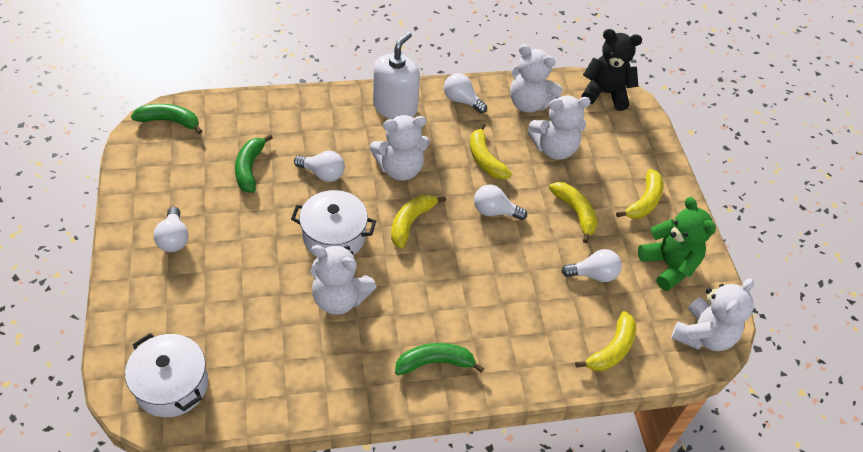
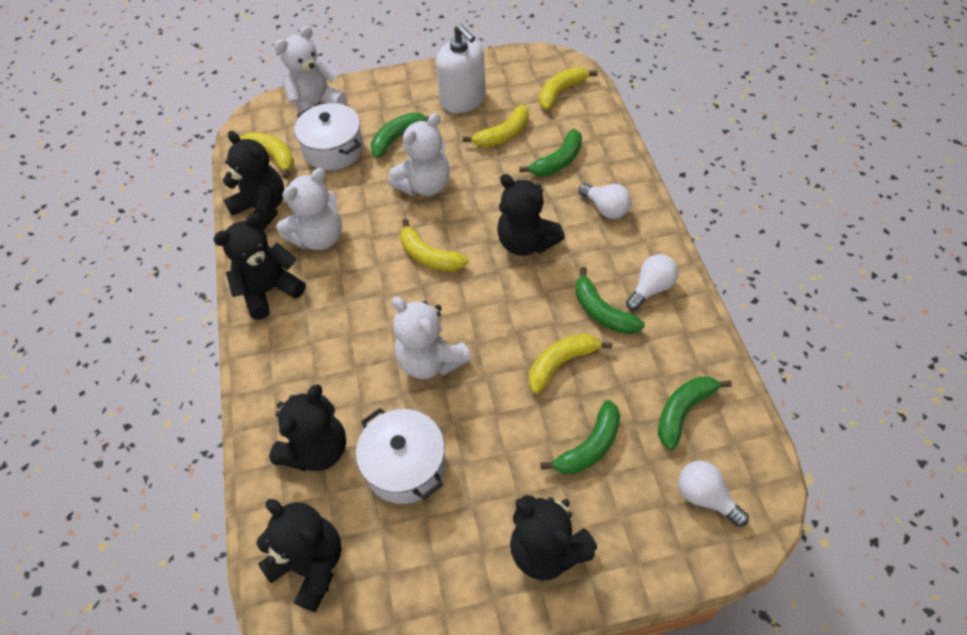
black teddy bear: [581,29,642,111] = 1 -> [213,213,306,320] [223,131,284,230] [256,499,342,612] [269,384,346,471] [497,174,565,256] [510,495,597,580] = 6
green banana: [131,104,202,134] [235,134,273,193] [395,343,484,375] = 3 -> [371,112,430,158] [519,129,582,176] [540,400,620,475] [575,267,645,334] [658,376,732,450] = 5
green teddy bear: [638,197,716,291] = 1 -> none = 0
white light bulb: [154,207,189,252] [294,151,345,182] [444,73,487,113] [474,185,527,220] [561,249,622,282] = 5 -> [578,183,631,219] [626,254,678,310] [678,461,749,527] = 3
white teddy bear: [311,245,376,315] [370,115,430,181] [510,44,563,113] [527,96,591,160] [671,278,754,351] = 5 -> [275,26,347,113] [277,168,342,250] [388,113,450,196] [392,296,472,379] = 4

